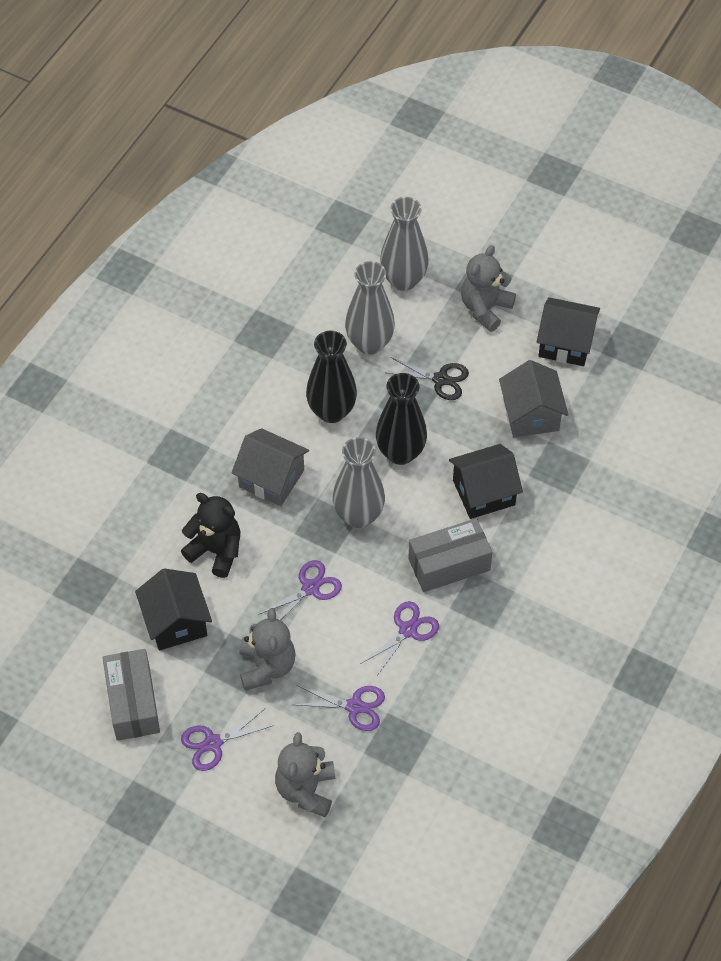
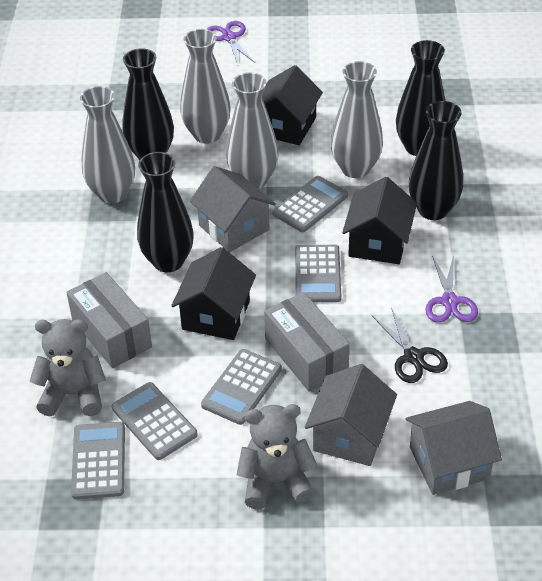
black teddy bear: [181,493,240,578] = 1 -> none = 0
black vase: [306,331,357,423] [376,373,427,465] = 2 -> [122,48,174,160] [137,152,194,272] [396,40,445,156] [409,101,463,220] = 4
grey calculator: none = 0 -> [71,422,125,499] [112,382,198,460] [201,349,282,425] [272,176,348,232] [295,245,341,303] = 5
grey house: [232,428,309,506] [499,360,569,437] = 2 -> [190,166,276,252] [305,364,397,466] [406,401,502,495] = 3
grey teddy bear: [239,608,296,691] [275,732,335,817] [461,245,516,332] = 3 -> [29,319,106,416] [237,404,317,509] = 2
grey vase: [333,437,385,528] [345,261,395,355] [380,197,429,291] = 3 -> [80,86,135,203] [180,29,231,144] [226,72,279,189] [331,61,383,178] = 4
purple scissors: [181,709,274,771] [258,560,342,620] [294,685,385,731] [360,601,439,677] = 4 -> [207,21,255,64] [425,255,478,323] = 2

